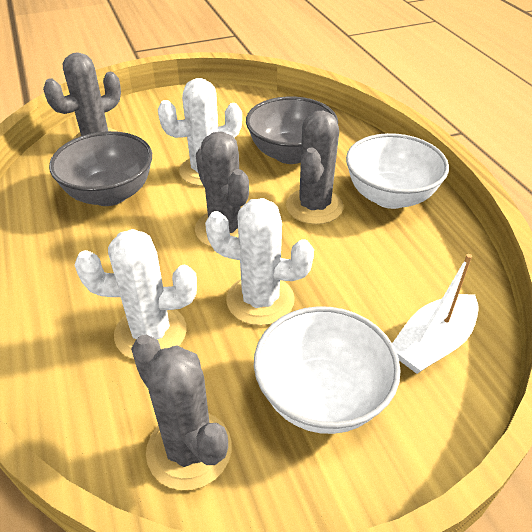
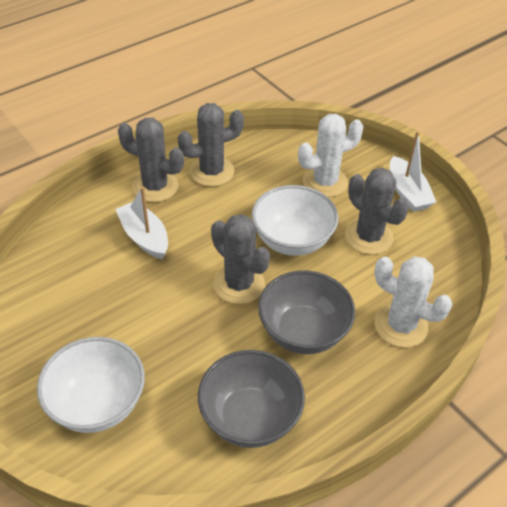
white boat: [392,254,479,374] = 1 -> [115,186,168,260] [390,131,436,212] = 2
white cactus: [75,229,197,359] [158,78,242,186] [205,198,314,326] = 3 -> [298,114,363,197] [374,256,453,348] = 2

